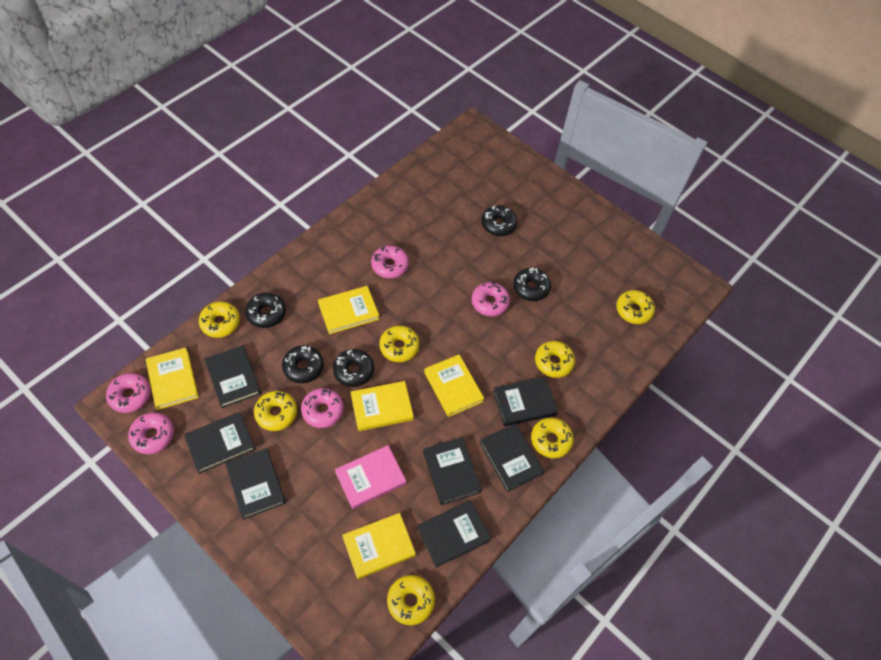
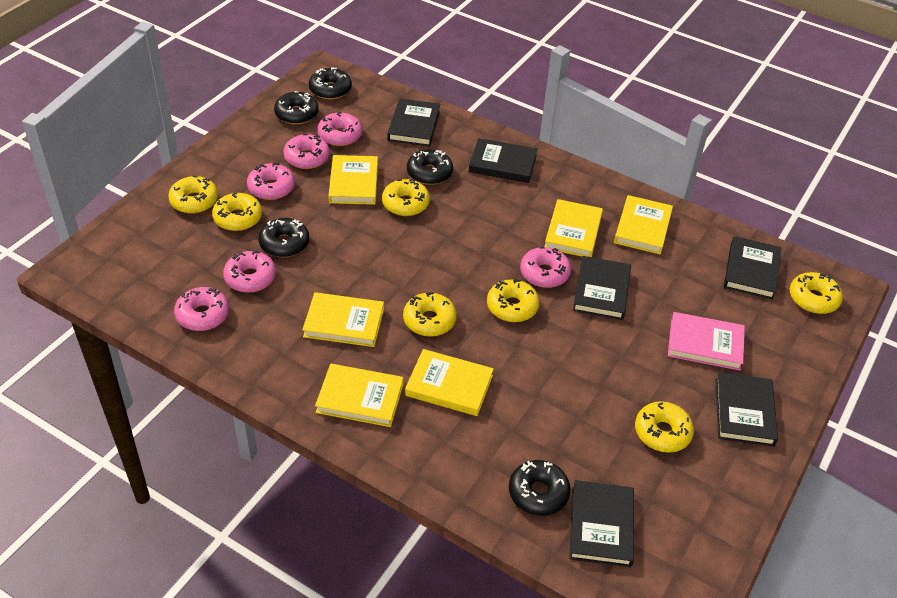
black book: [184,412,255,474] [205,345,261,408] [225,448,285,520] [417,500,491,568] [423,437,482,505] [480,423,544,492] [493,377,558,426] = 7 -> [387,98,440,147] [469,138,537,183] [569,480,634,567] [573,256,631,320] [715,372,778,447] [724,236,781,299] = 6
pink donut: [106,373,151,413] [128,412,174,454] [301,388,344,428] [371,246,409,278] [472,282,510,316] = 5 -> [174,287,230,331] [223,251,276,293] [247,163,295,200] [283,134,330,169] [317,112,362,146] [520,247,571,288] = 6
yellow book: [146,348,199,410] [318,286,379,334] [342,513,416,579] [351,381,414,431] [424,354,484,417] = 5 -> [302,292,384,347] [315,364,404,427] [328,155,378,205] [405,349,494,416] [545,199,603,257] [614,195,673,255] = 6

